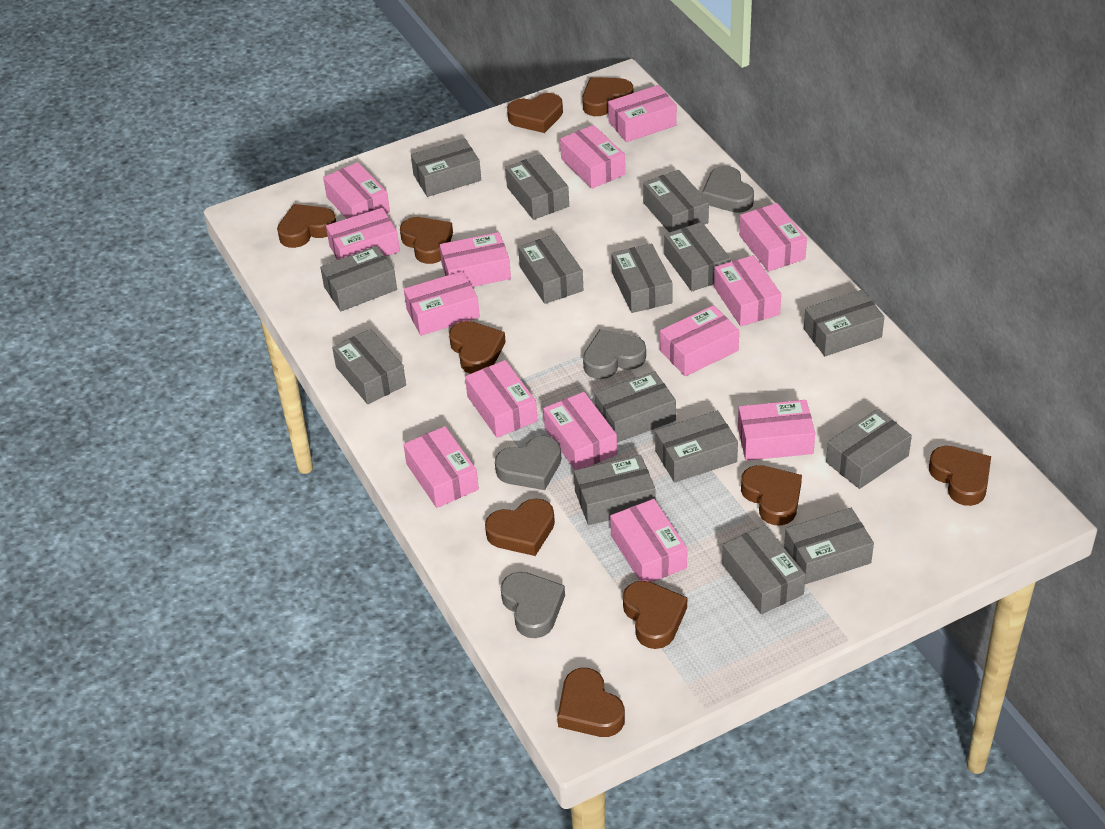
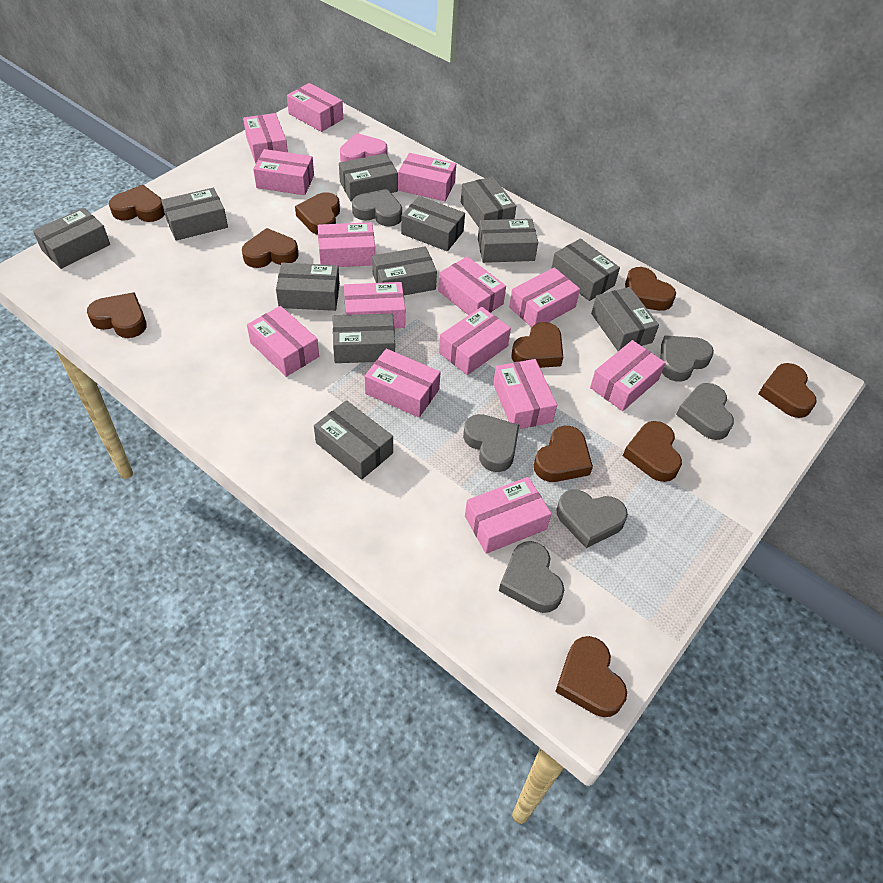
grey box: [320,246,397,311] [332,329,406,404] [411,138,481,197] [505,154,569,220] [518,234,583,304] [574,455,656,525] [595,371,676,443] [611,243,673,313] [643,170,709,232] [655,410,738,483] [664,222,730,291] [722,525,806,614] [784,508,874,584] [804,290,884,356] [826,409,912,489] = 15 -> [33,208,110,269] [161,188,228,241] [276,263,340,311] [314,400,393,480] [333,314,395,363] [339,153,398,201] [372,246,437,295] [401,196,465,251] [461,176,516,227] [478,219,538,263] [551,238,620,301] [591,287,659,351] = 12
grey heart: [495,436,561,490] [501,572,565,638] [583,329,646,379] [702,166,754,213] = 4 -> [352,189,402,227] [463,414,519,472] [499,541,564,613] [556,490,628,548] [661,335,714,382] [676,383,734,440] = 6
pink heart: none = 0 -> [340,133,388,162] = 1

